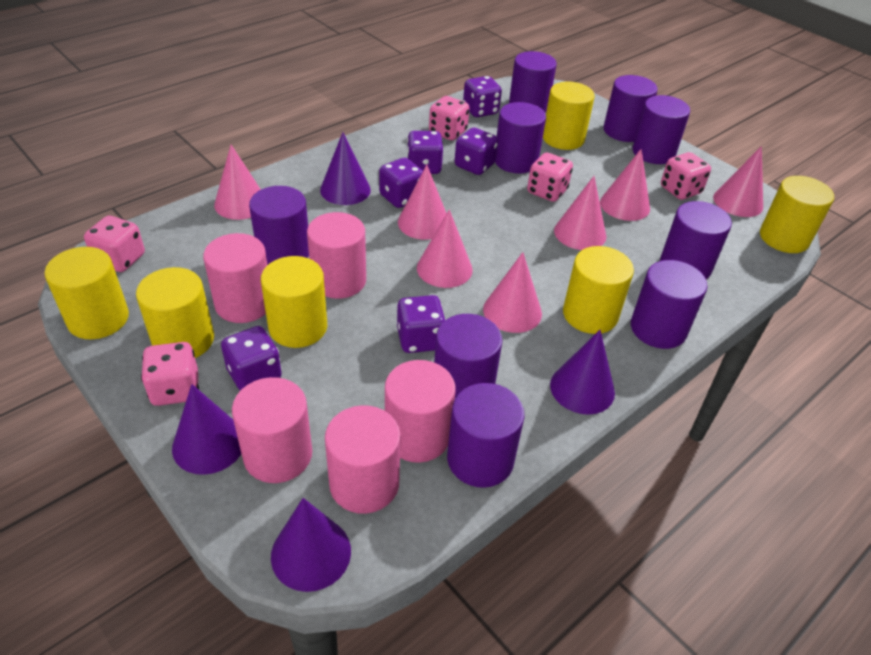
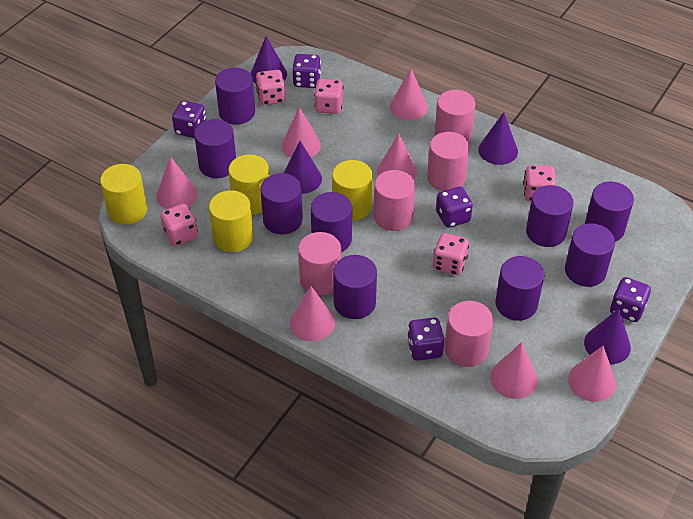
purple dice: [221,326,282,391] [379,158,423,208] [397,295,446,353] [407,131,443,174] [455,128,498,175] [463,76,502,117] = 6 -> [172,101,207,138] [292,54,321,88] [407,318,445,361] [436,187,473,228] [610,277,651,322] = 5
yellow cylinder: [45,247,129,339] [136,267,214,358] [261,256,327,348] [543,82,595,150] [563,246,634,334] [760,176,834,253] = 6 -> [100,164,147,225] [209,190,253,252] [228,154,269,215] [332,160,373,221] = 4

